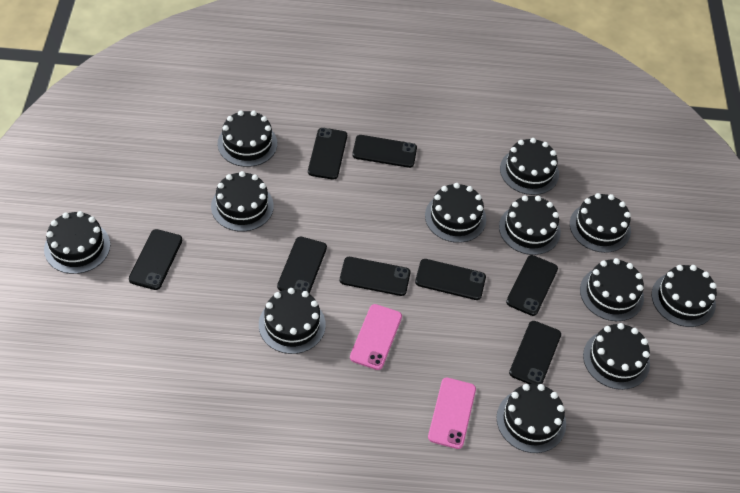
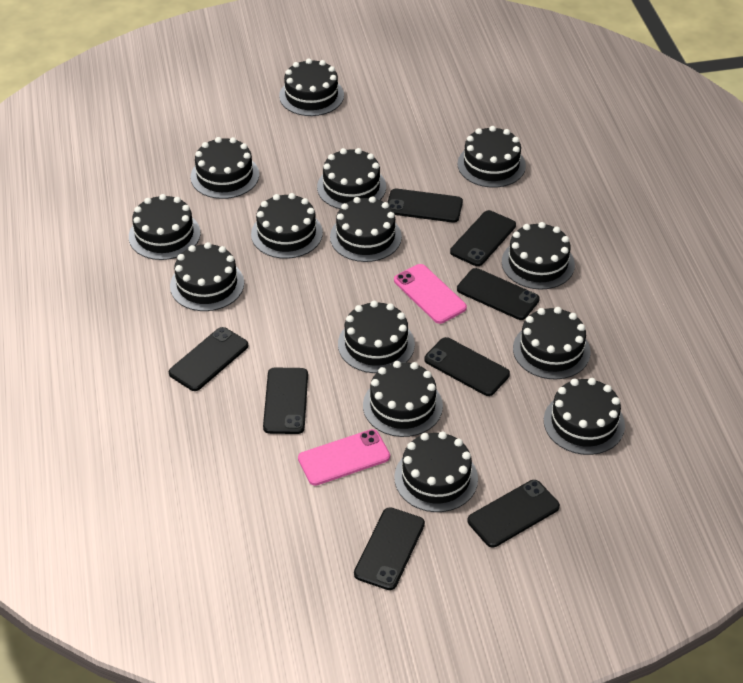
black cake: [44,211,110,274] [211,171,274,231] [218,110,277,167] [259,288,326,354] [425,183,486,243] [497,384,566,453] [499,195,561,255] [500,138,559,195] [570,193,631,253] [580,258,644,321] [583,323,650,390] [652,265,717,327] = 12 -> [129,194,201,260] [170,242,244,311] [191,137,259,199] [251,193,323,259] [279,58,344,116] [317,148,386,209] [330,196,402,262] [338,301,415,373] [363,361,443,437] [394,431,478,512] [457,126,526,188] [502,222,575,290] [513,307,591,379] [544,378,625,455] = 14

